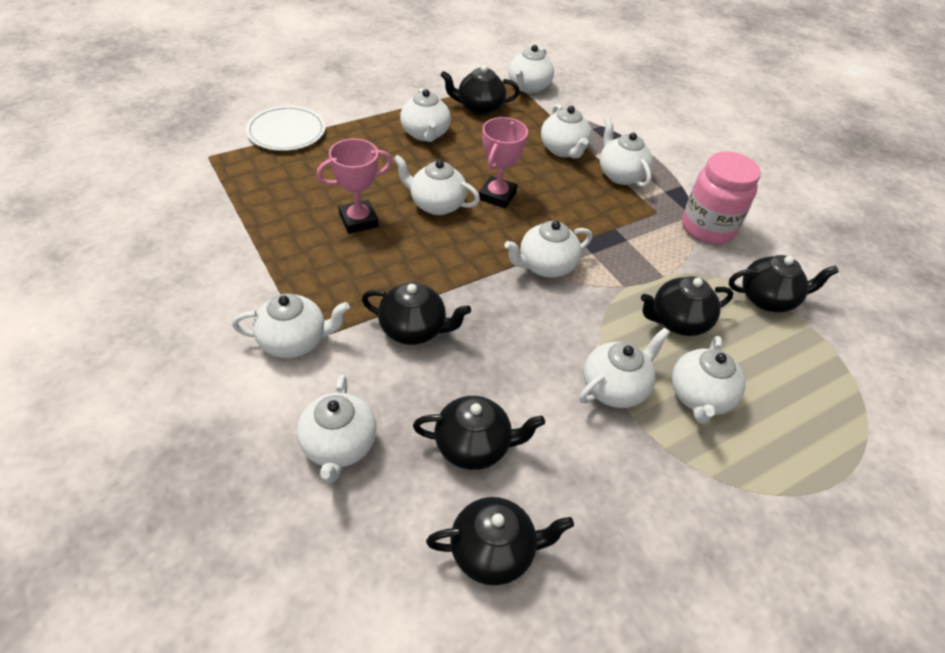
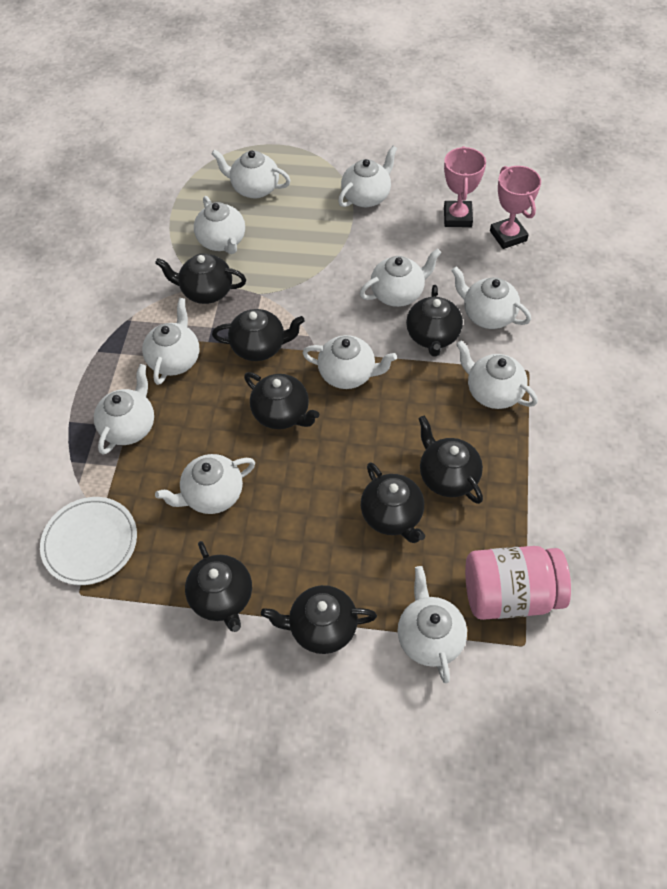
black teapot: [362,282,471,345] [413,396,545,470] [426,497,574,586] [441,65,520,115] [641,276,733,336] [729,255,839,312] = 6 -> [155,253,246,304] [185,541,252,632] [212,309,305,361] [244,372,319,429] [261,585,377,654] [361,462,425,543] [406,285,463,357] [418,416,483,504] = 8
white teapot: [232,293,350,358] [297,375,377,483] [393,155,480,215] [400,88,451,142] [504,221,592,278] [508,45,554,93] [541,104,592,158] [579,327,670,408] [600,117,653,187] [672,336,745,424] = 10 -> [94,364,154,455] [142,298,199,385] [155,454,255,514] [194,196,245,254] [211,149,291,199] [302,335,397,389] [338,146,397,207] [360,248,441,307] [397,566,467,683] [451,267,531,329] [456,340,538,409] = 11

